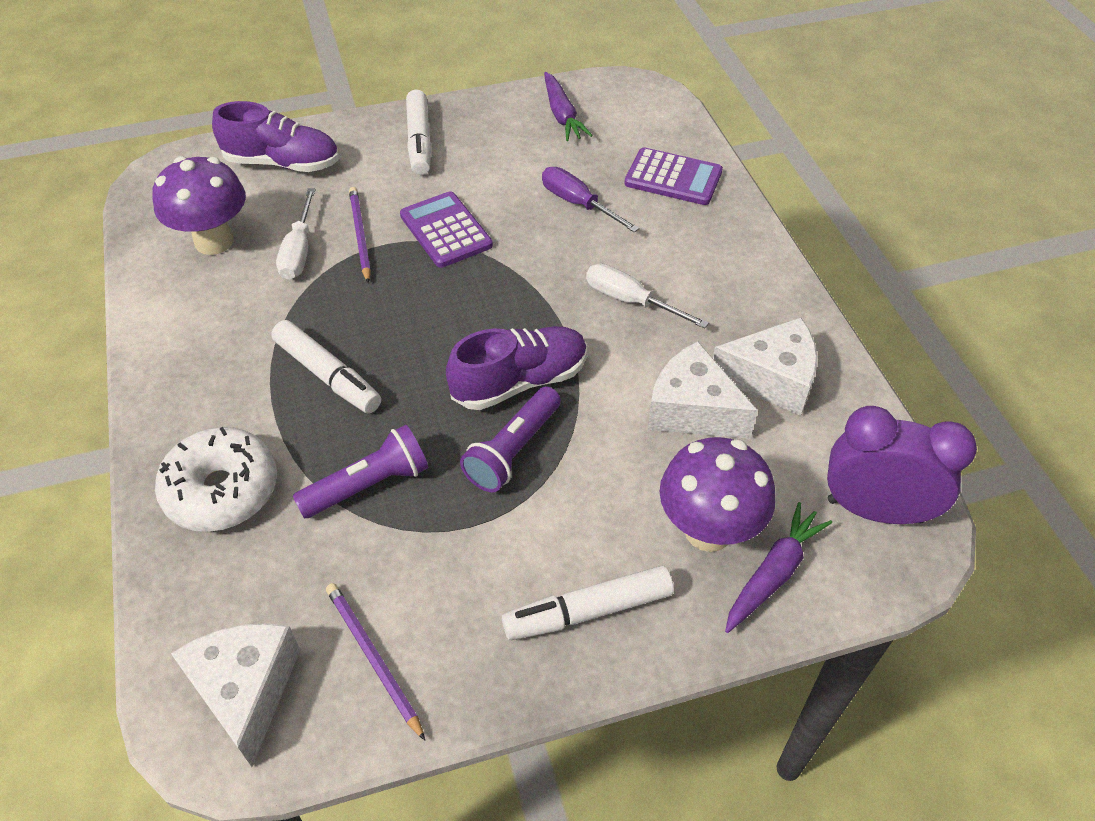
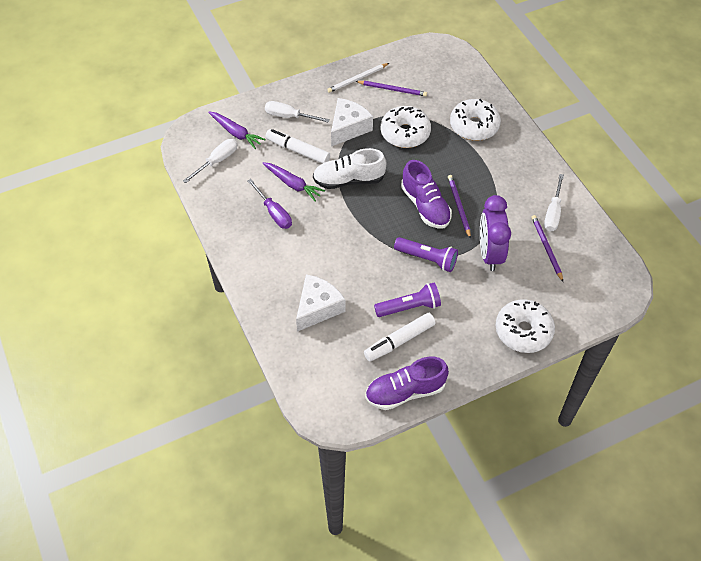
purple calculator: [400,191,493,268] [624,148,723,205] = 2 -> none = 0
purple mushroom: [152,156,246,255] [659,437,775,552] = 2 -> none = 0
purple pencil: [326,583,425,741] [349,187,371,283] = 2 -> [356,81,427,96] [448,175,471,239] [531,215,563,282] = 3
white cheese: [171,623,300,767] [648,341,758,439] [713,317,817,416] = 3 -> [296,274,346,332] [331,98,373,147] = 2
white donut: [155,427,277,532] = 1 -> [381,106,431,148] [450,99,501,141] [496,299,555,353] = 3
white marker: [271,320,381,414] [406,90,431,175] [502,566,674,640] = 3 -> [266,129,330,164] [364,313,436,362] = 2
white pencil: none = 0 -> [327,63,389,93] = 1
white screwdriver: [276,188,316,280] [586,264,709,329] = 2 -> [183,139,238,183] [265,101,330,123] [544,174,564,232] = 3
white shoe: none = 0 -> [313,148,386,189] = 1

